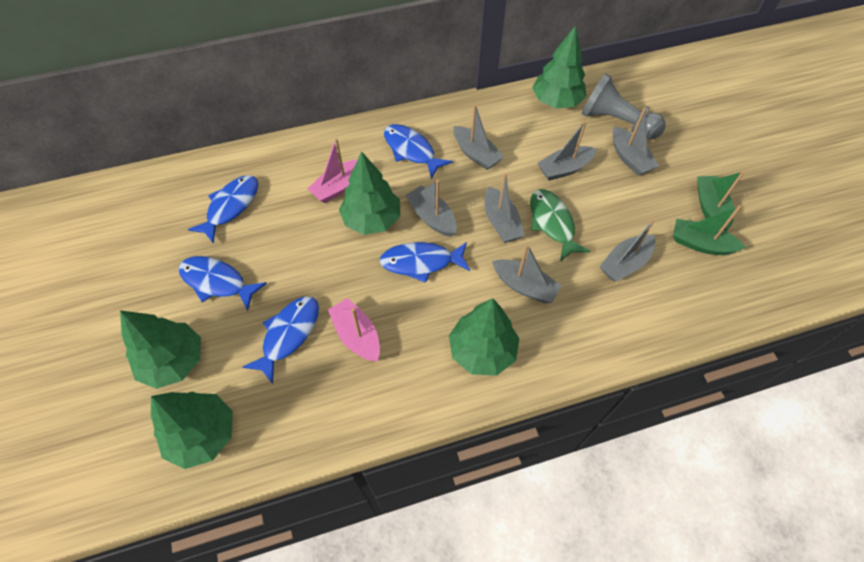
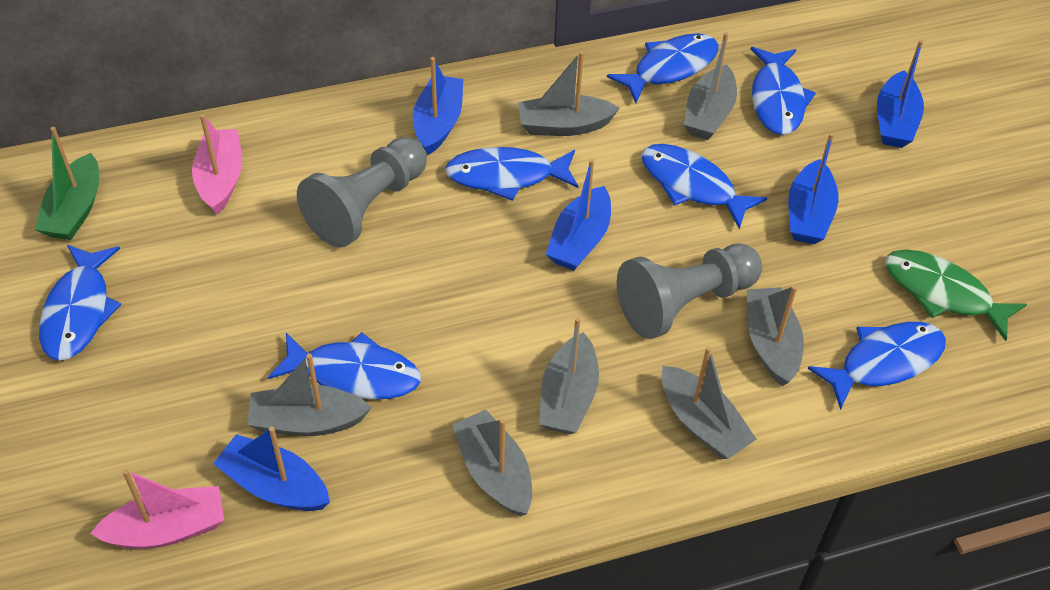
blue boat: none = 0 -> [213,427,330,511] [413,57,463,155] [546,159,611,271] [788,133,839,244] [877,40,924,148] = 5
blue fish: [179,256,267,311] [187,175,258,244] [242,296,319,384] [379,242,470,283] [384,124,453,179] = 5 -> [39,245,122,361] [268,332,421,399] [445,147,579,201] [607,33,719,103] [641,144,767,229] [751,47,816,135] [808,322,946,410] = 7
green boat: [673,205,746,255] [697,171,744,231] = 2 -> [35,127,99,240] = 1
green tree: [120,310,201,389] [151,391,233,469] [339,151,400,235] [449,298,520,376] [532,25,586,108] = 5 -> none = 0
grey pawn: [581,73,666,139] = 1 -> [297,137,427,248] [617,244,762,339] = 2

